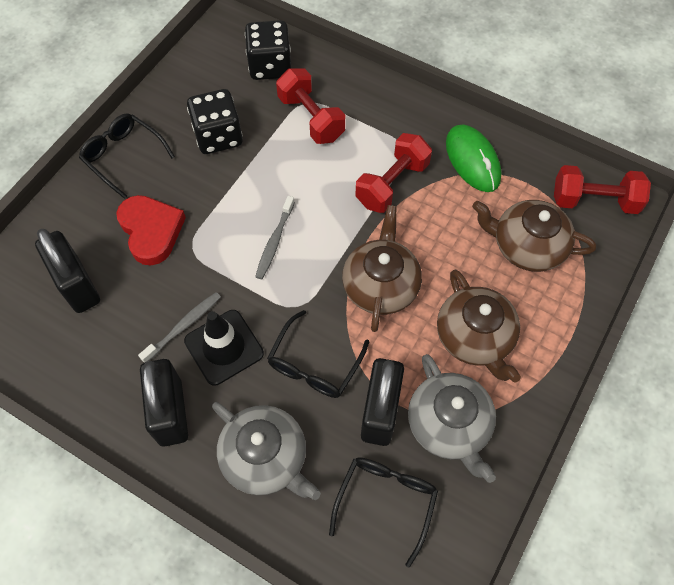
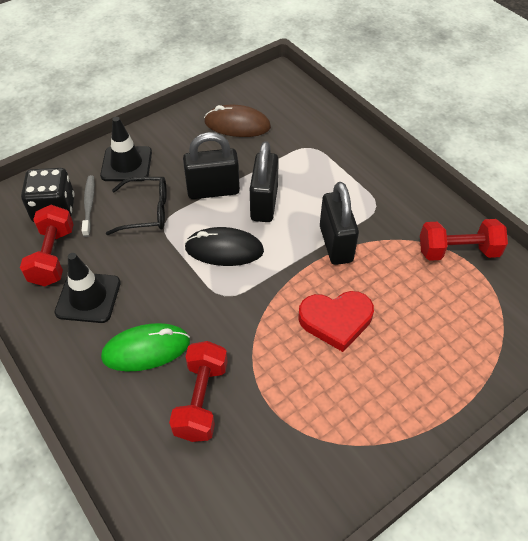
black dice: [187,89,243,154] [245,20,291,80] = 2 -> [21,168,75,222] = 1
black glasses: [79,114,175,199] [267,310,369,398] [329,457,438,568] = 3 -> [106,177,167,235] = 1
black mouse: none = 0 -> [184,227,264,266] = 1
black traffic cone: [184,310,264,386] = 1 -> [54,253,121,323] [100,117,152,181] = 2
brown mouse: none = 0 -> [204,105,271,137] = 1
brown teapot: [342,205,422,332] [437,269,521,383] [472,200,596,272] = 3 -> none = 0
grey teapot: [212,402,321,500] [408,354,496,483] = 2 -> none = 0
grey toothbrush: [138,292,221,363] [255,196,295,279] = 2 -> [82,175,95,237] = 1

